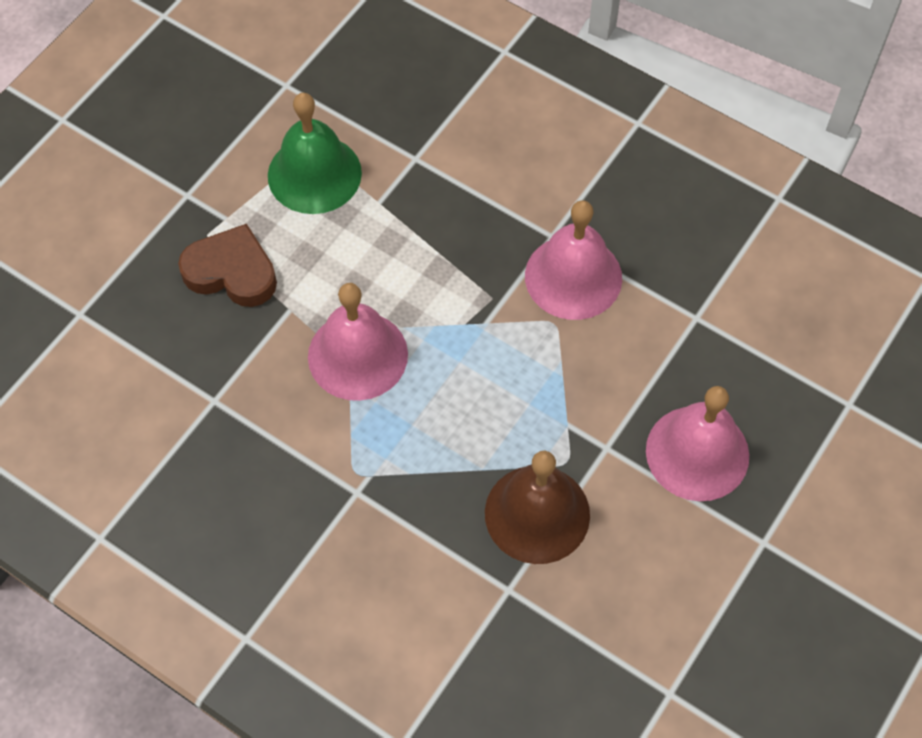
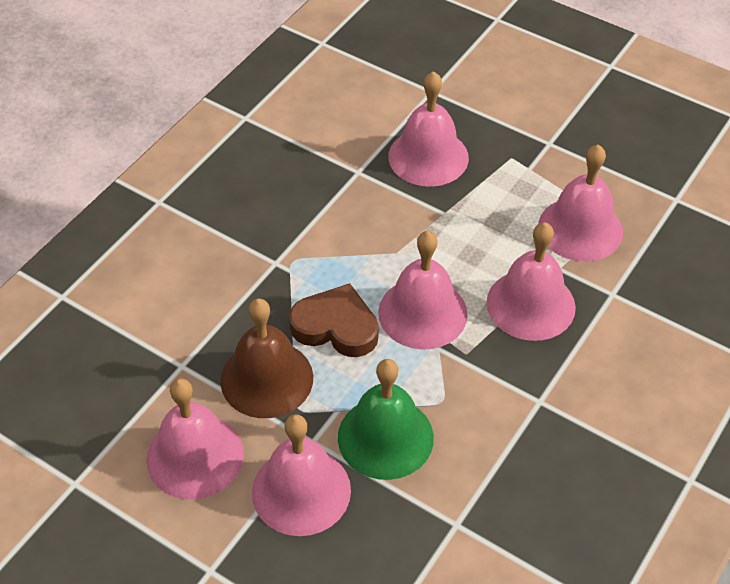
pink bell: [308,283,408,401] [525,200,622,320] [646,386,749,501] = 3 -> [146,378,244,500] [252,414,351,536] [378,231,468,350] [388,71,469,187] [487,222,576,341] [539,145,623,262] = 6

